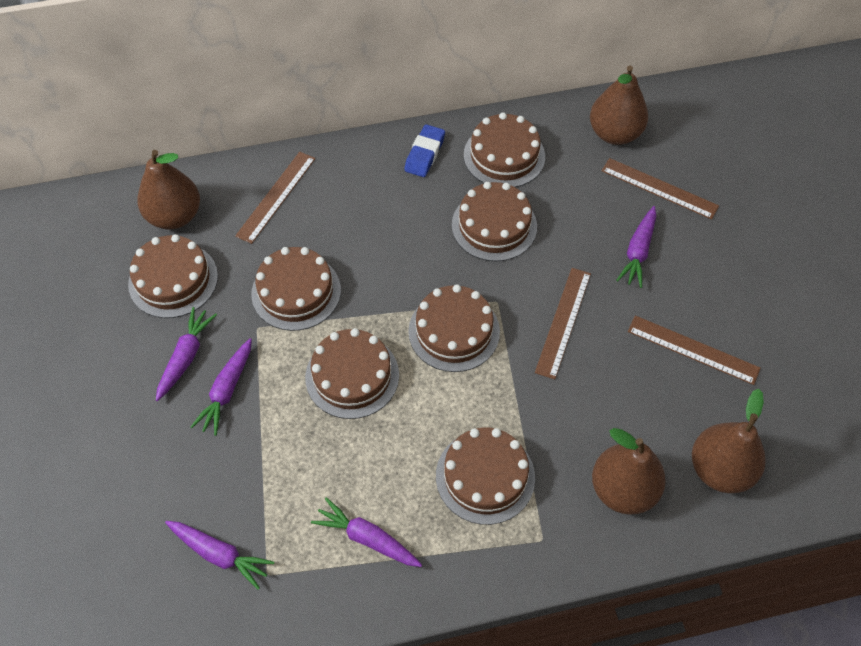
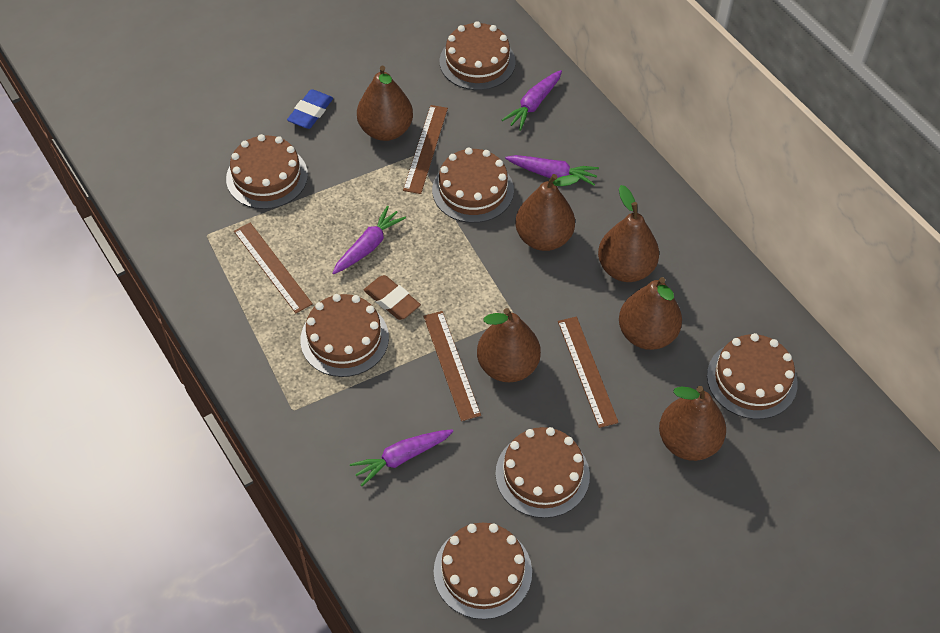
brown eraser: none = 0 -> [364,275,421,320] = 1
brown pear: [137,150,200,229] [590,66,648,145] [592,428,666,515] [692,389,766,493] = 4 -> [357,66,413,141] [477,308,541,382] [515,174,580,251] [598,185,659,282] [619,277,682,350] [659,386,726,461] = 6
purple carrot: [156,307,217,401] [165,521,274,590] [191,338,252,436] [311,497,422,567] [616,206,656,288] = 5 -> [332,206,406,274] [350,429,453,486] [502,70,562,131] [505,155,599,186] = 4

